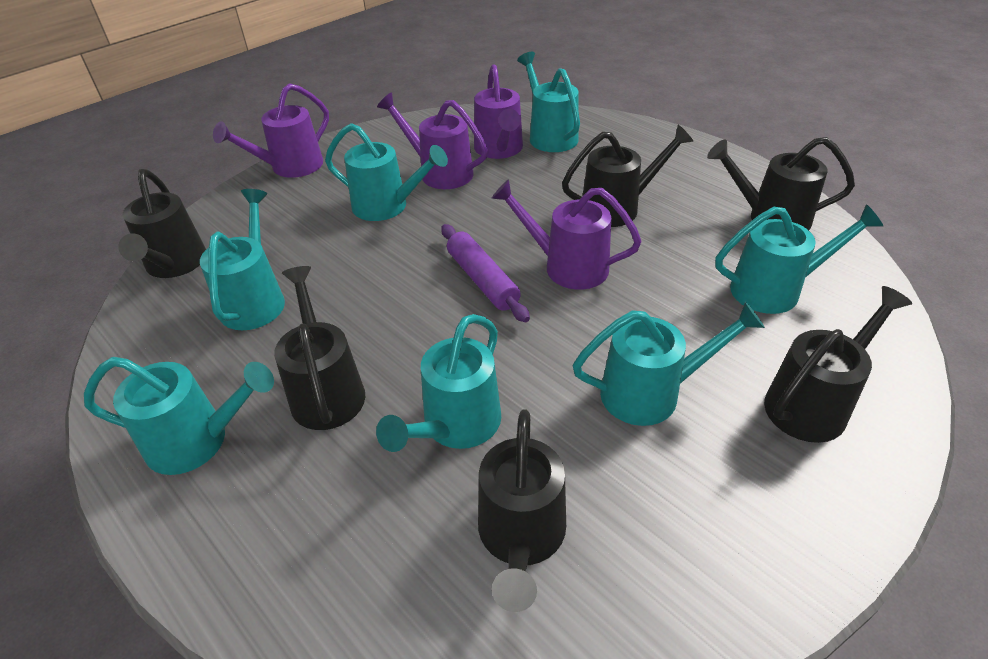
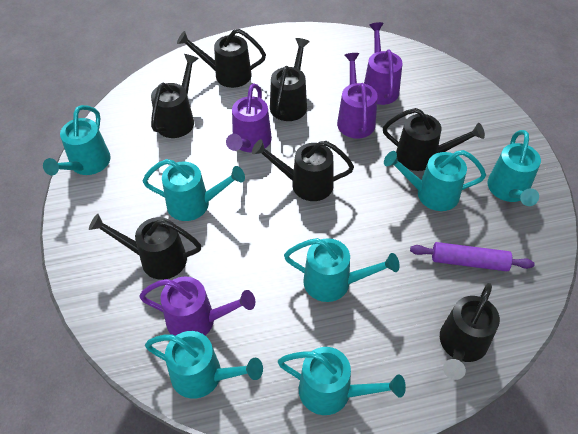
black watering can: [118,169,206,278] [274,266,365,430] [478,409,566,612] [562,125,694,227] [707,137,855,230] [764,286,912,443] = 6 -> [89,213,201,280] [151,54,199,138] [177,29,266,88] [252,139,354,201] [270,38,310,121] [383,108,485,171] [440,283,500,380] = 7

